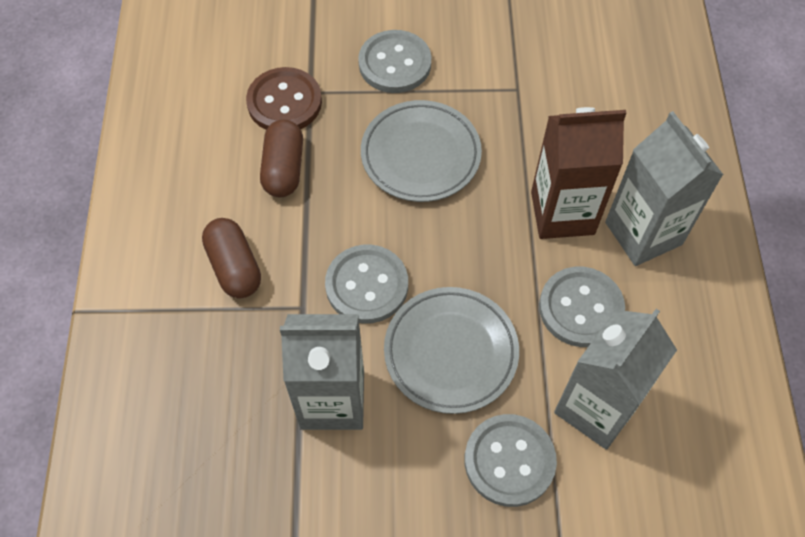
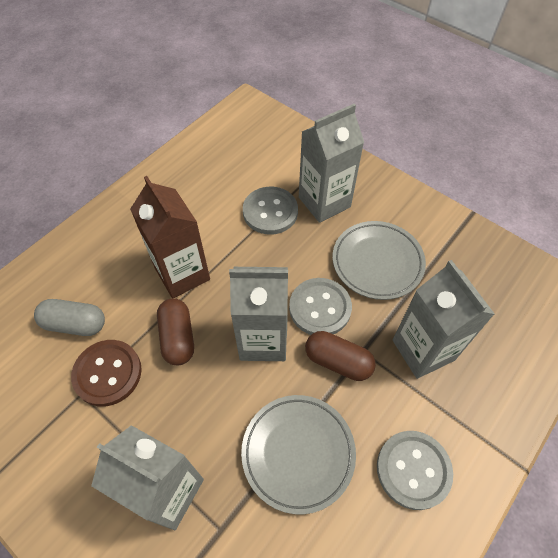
grey button: [325,245,408,323] [358,30,432,93] [464,414,557,507] [539,267,625,347] = 4 -> [243,187,298,235] [289,278,352,335] [377,431,453,510] = 3
grey capsule: none = 0 -> [34,299,105,336] = 1
grey carton: [280,314,364,430] [554,309,677,450] [605,111,723,266] = 3 -> [91,425,204,530] [229,267,288,361] [299,104,364,223] [392,260,495,379] = 4

